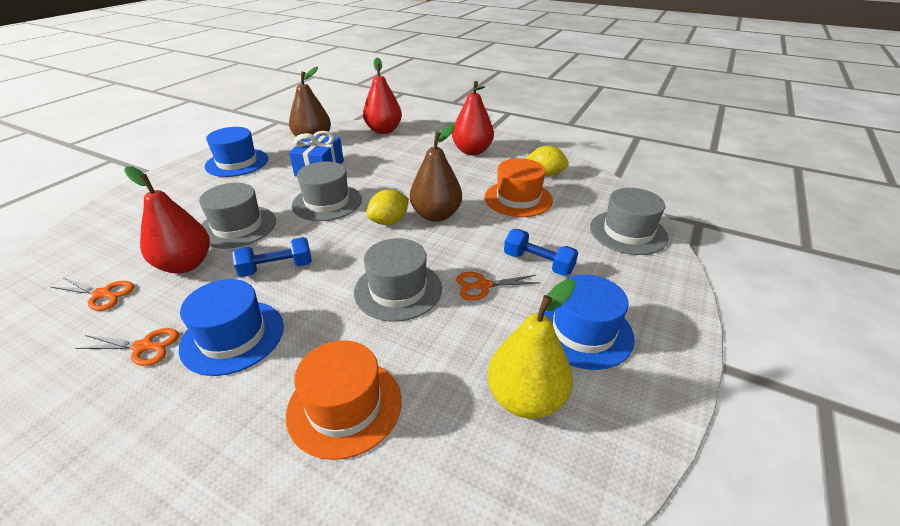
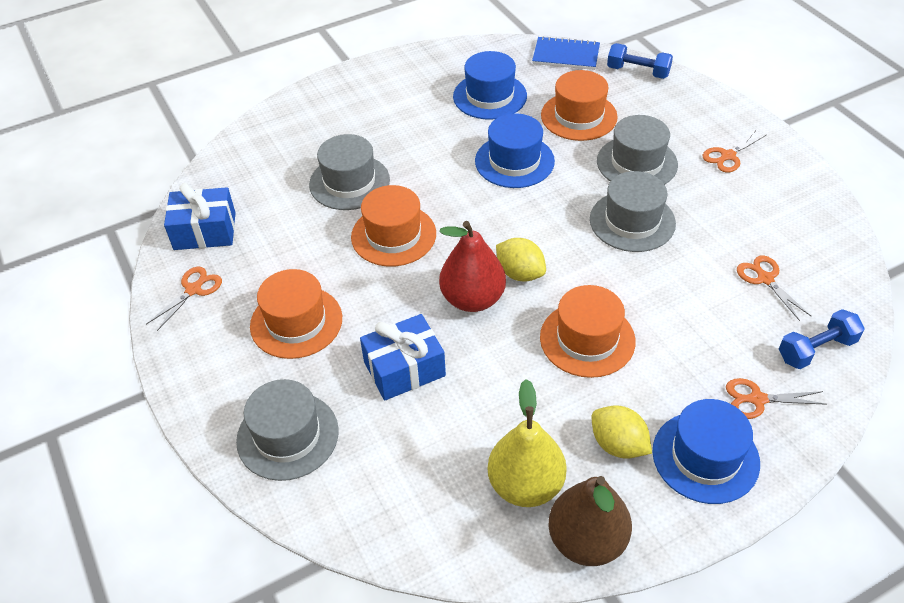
blue gift: [289,131,344,177] = 1 -> [164,183,236,250] [360,314,446,401] = 2
blue notebook: none = 0 -> [532,36,600,70] = 1
brown pear: [289,66,331,141] [410,124,462,222] = 2 -> [548,476,632,566] = 1
orange hat: [286,340,402,460] [485,158,553,217] = 2 -> [250,269,342,359] [351,185,436,267] [540,285,636,378] [541,70,618,141] = 4
orange scissors: [51,277,134,311] [75,328,179,366] [456,272,541,301] = 3 -> [146,267,222,331] [703,129,766,172] [726,378,827,419] [737,255,811,321] = 4
red pear: [124,166,210,274] [363,58,402,134] [452,81,494,155] = 3 -> [439,221,506,312] = 1

